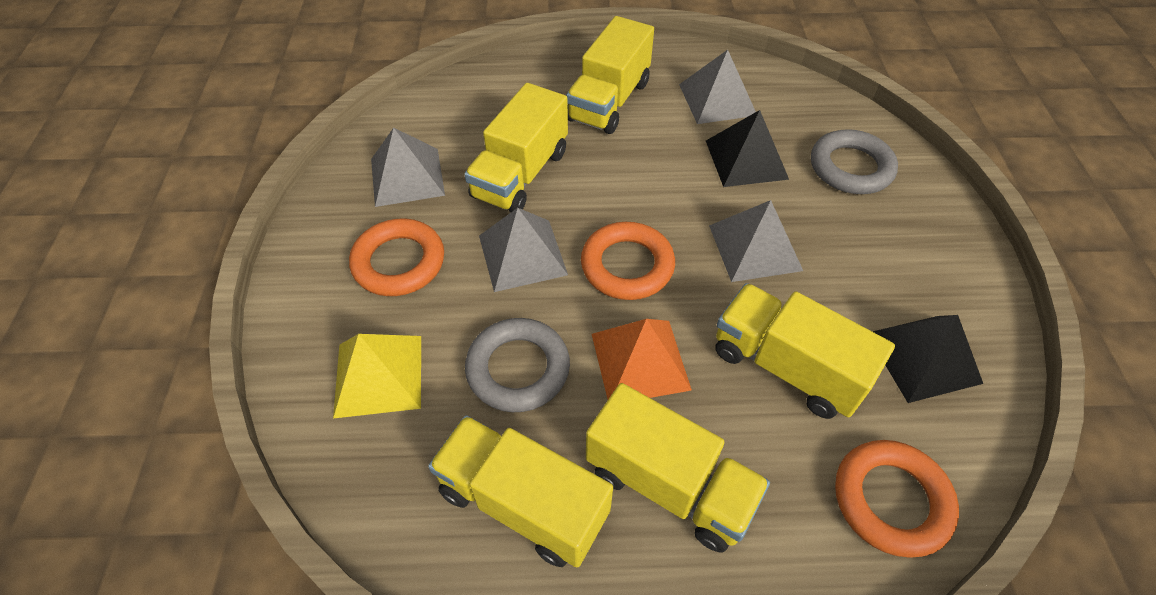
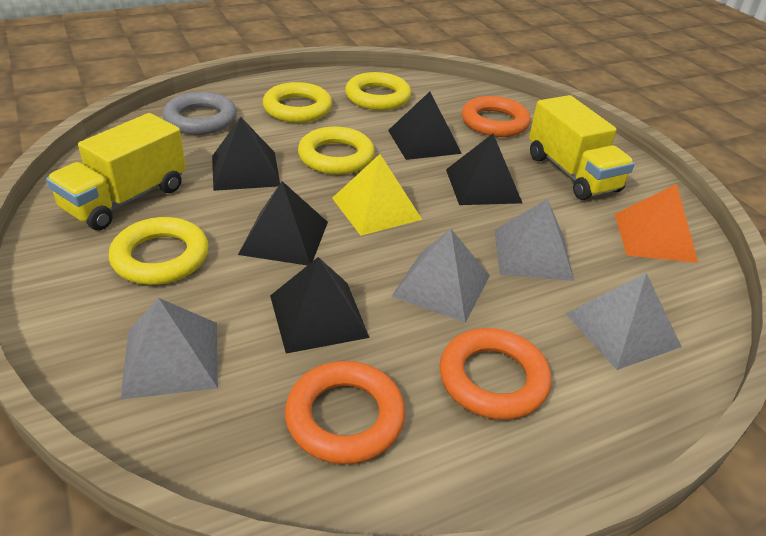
black pyramid: [706,110,789,187] [872,315,983,403] = 2 -> [212,117,280,191] [238,181,328,265] [270,257,370,354] [388,92,462,160] [446,134,522,205] = 5
grey ring: [465,318,570,412] [811,129,898,194] = 2 -> [163,92,237,135] = 1
yellow ring: none = 0 -> [109,217,209,285] [263,82,332,123] [298,126,375,175] [345,72,411,110] = 4
yellow truck: [428,415,613,567] [464,83,568,212] [566,16,654,134] [586,383,770,553] [716,283,895,419] = 5 -> [46,113,186,230] [529,95,635,200] = 2

